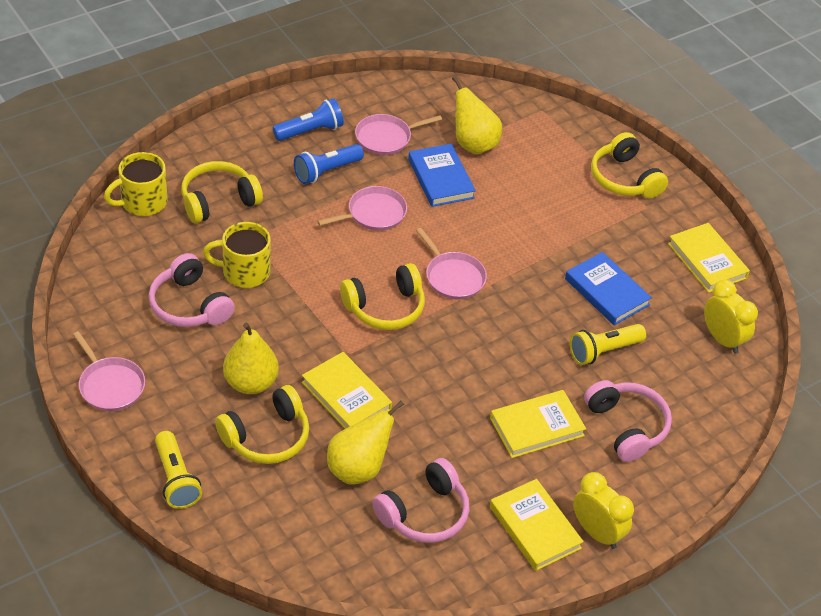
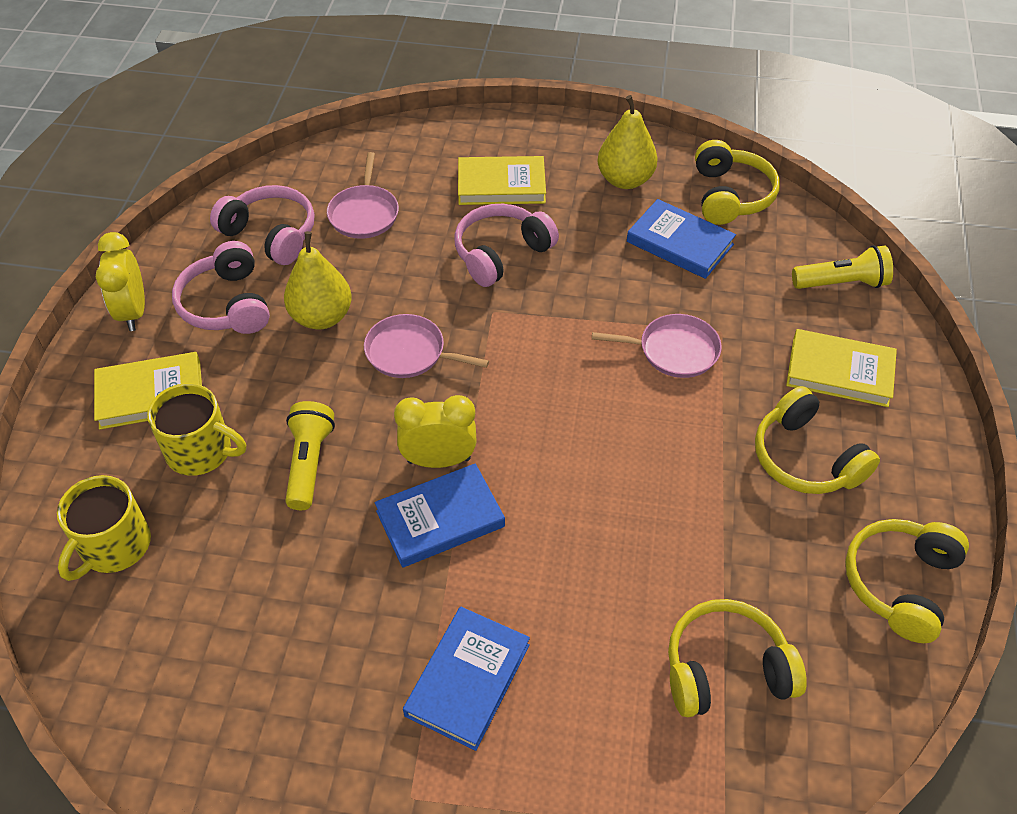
blue book: [408,144,476,207] [565,252,652,325] = 2 -> [375,463,505,568] [403,607,530,751] [627,199,736,279] = 3
blue flashlight: [273,98,344,141] [294,144,364,184] = 2 -> none = 0
pink pan: [73,331,145,411] [317,186,407,231] [355,114,442,155] [416,228,487,300] = 4 -> [327,152,399,239] [364,314,489,378] [592,314,722,378] = 3
yellow book: [302,352,392,429] [490,390,586,458] [490,479,584,571] [668,223,750,293] = 4 -> [94,352,202,430] [458,156,546,205] [786,329,897,407] = 3
yellow pear: [223,323,279,394] [327,400,404,484] [452,76,502,154] = 3 -> [284,231,352,330] [597,95,658,189] = 2

